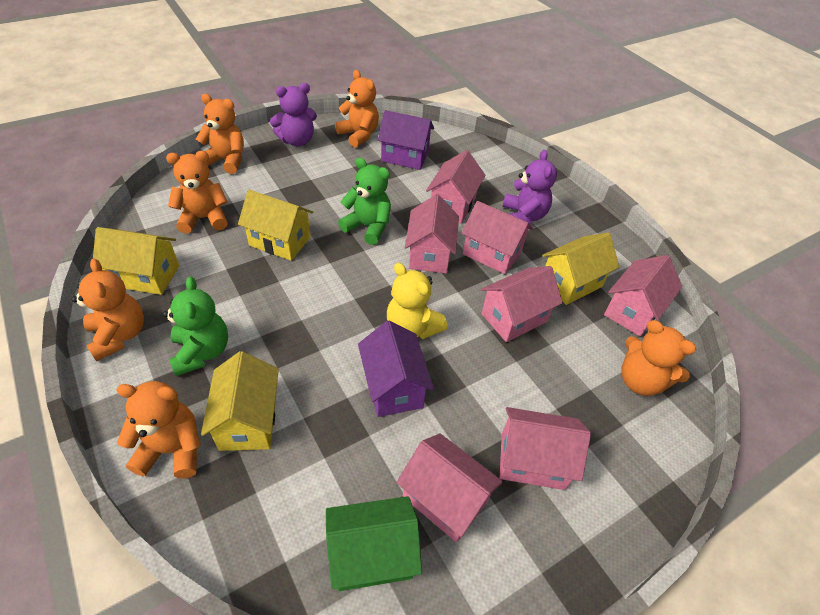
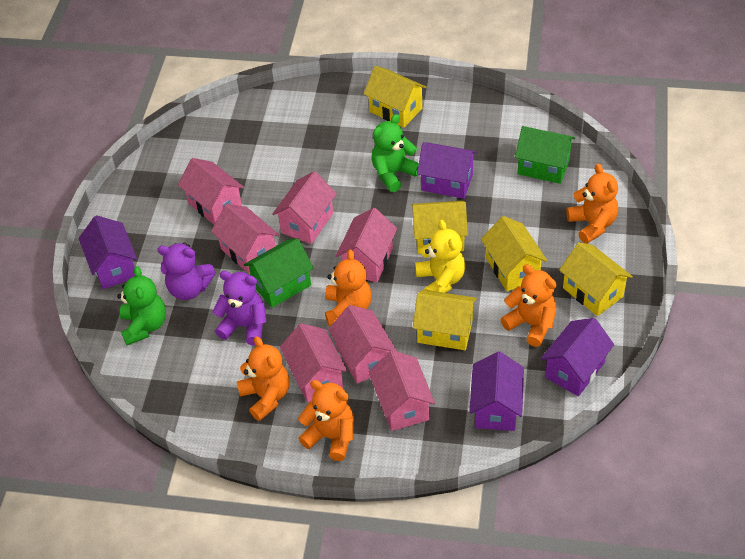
green house: [326,496,422,591] = 1 -> [244,238,314,308] [515,126,575,184] = 2
orange teddy bear: [71,259,144,361] [116,381,201,479] [166,151,228,234] [196,94,244,174] [335,70,379,147] [621,320,696,396] = 6 -> [237,336,290,421] [298,380,354,461] [325,249,372,326] [500,265,557,347] [566,164,618,244] = 5
purple house: [358,320,434,417] [378,110,434,170] = 2 -> [79,215,137,289] [417,142,477,199] [469,352,524,431] [541,318,614,396] = 4
yellow house: [93,227,179,295] [201,351,279,451] [238,190,313,261] [542,232,619,305] = 4 -> [364,66,427,128] [412,201,468,254] [413,290,477,350] [481,216,547,291] [559,242,633,316] = 5

